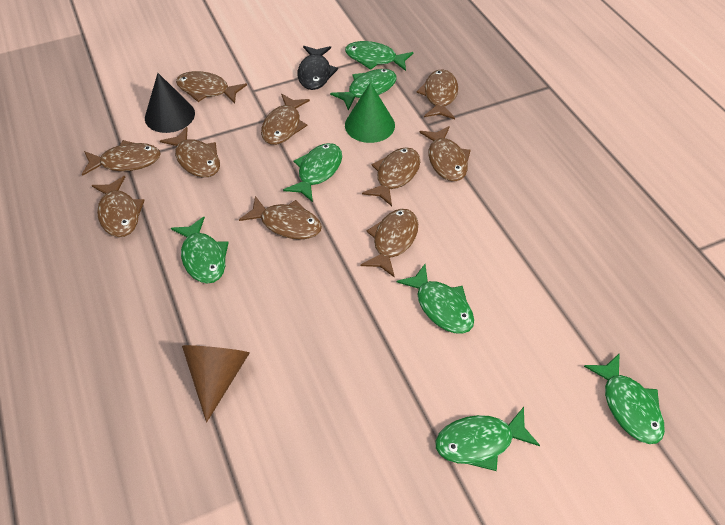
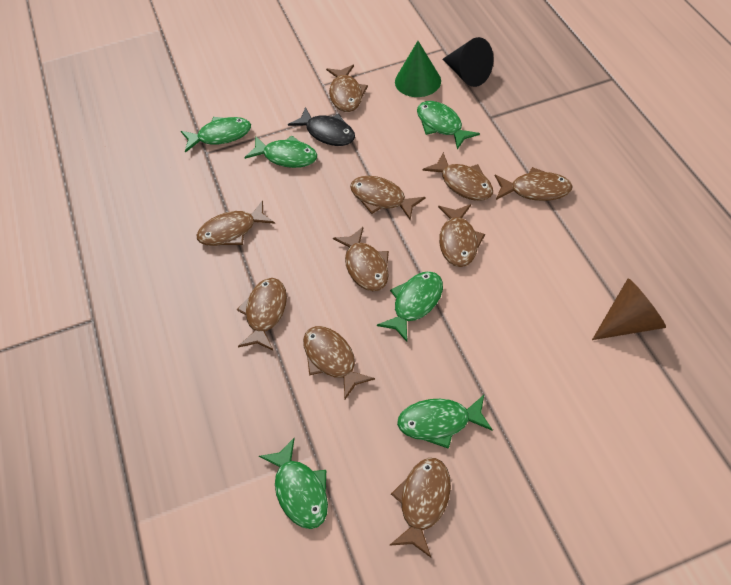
green fish: [171,217,229,284] [283,143,342,202] [330,69,397,110] [345,41,413,71] [397,264,474,334] [435,407,540,471] [584,353,665,444] = 7 -> [181,117,251,153] [244,135,317,168] [259,438,328,529] [377,271,443,342] [397,395,492,449] [417,101,480,149] = 6

